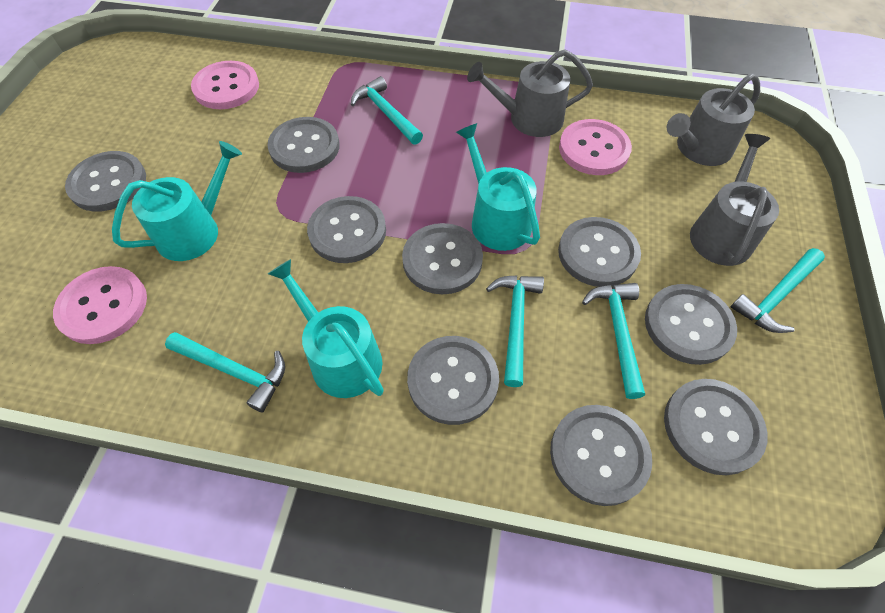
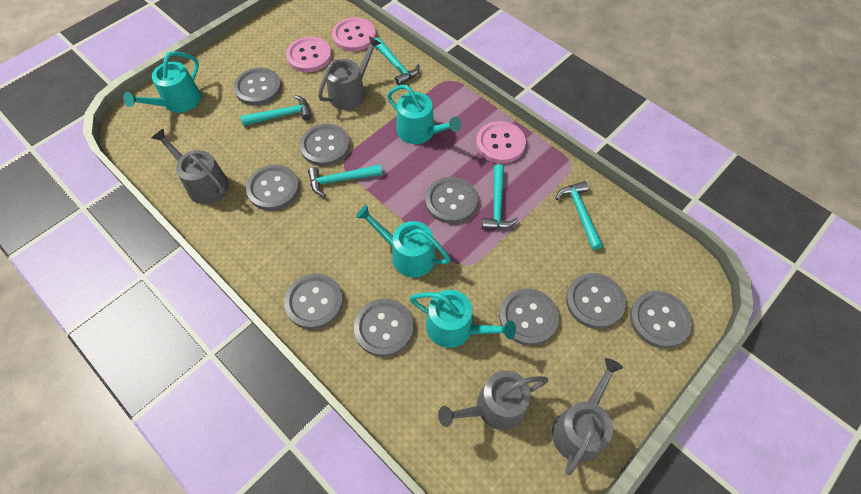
grey watering can: [467,49,593,137] [667,73,760,166] [690,134,779,266] = 3 -> [152,129,229,204] [318,36,381,110] [438,370,549,430] [552,358,623,475] = 4
turquoise watering can: [112,141,242,261] [268,259,384,398] [456,123,540,251] = 3 -> [123,51,201,113] [356,205,451,278] [387,85,461,144] [410,290,516,348] = 4

